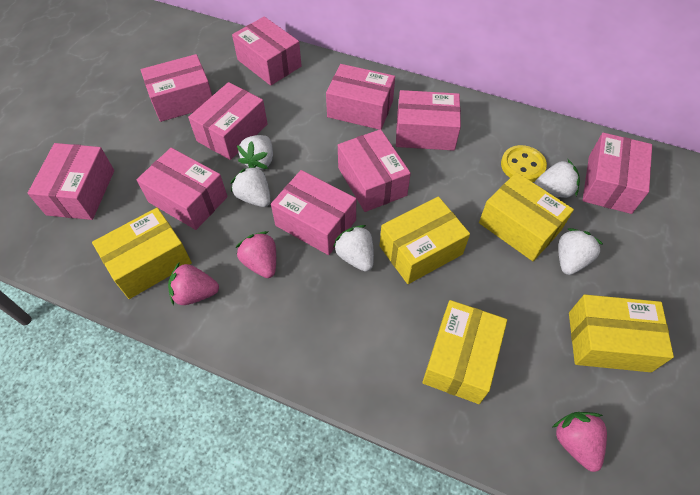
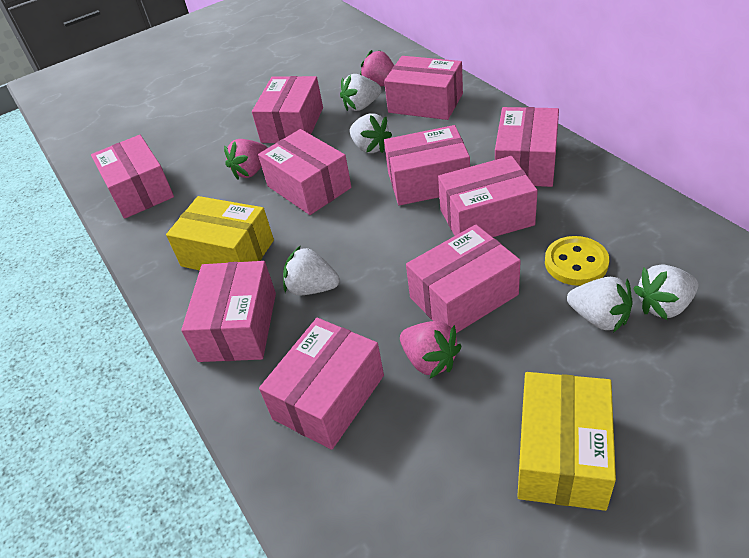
yellow box: [92,208,192,299] [380,197,470,284] [422,300,507,404] [479,172,574,261] [569,295,674,372] = 5 -> [166,196,274,271] [517,372,616,511] = 2

